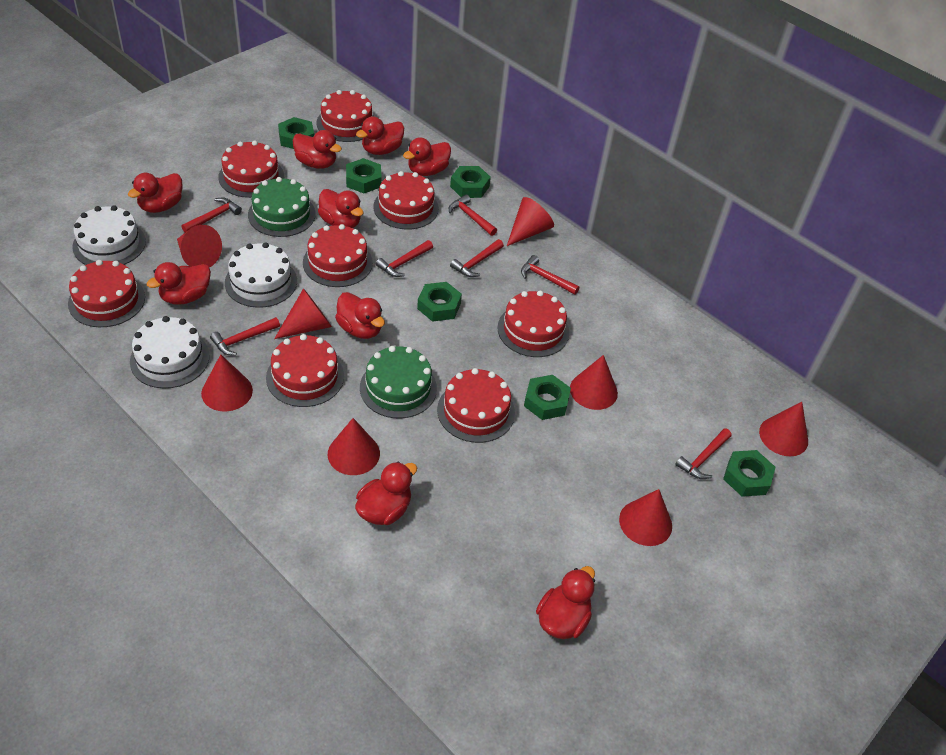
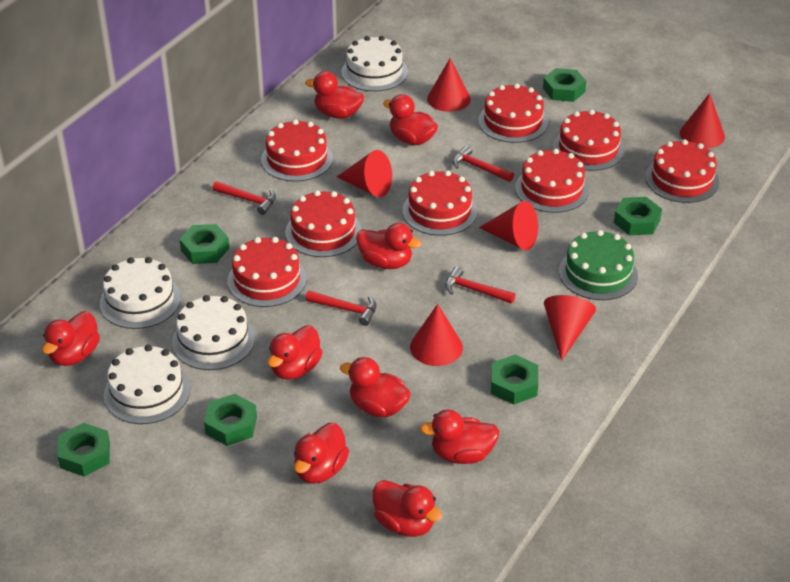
green cake: [248,177,316,237] [360,346,437,418] = 2 -> [559,230,638,300] = 1
red cone: [177,225,222,268] [201,354,253,412] [274,288,332,339] [328,418,380,475] [507,197,554,246] [570,355,618,410] [619,489,672,546] [759,402,808,456] = 8 -> [337,150,392,197] [410,304,463,366] [427,58,471,112] [479,201,538,251] [544,295,596,361] [680,93,725,148] = 6
red hammer: [181,198,242,232] [210,317,280,356] [376,240,433,277] [449,194,497,236] [450,239,504,277] [521,255,579,295] [675,428,732,479] = 7 -> [212,181,276,215] [305,290,376,326] [445,266,515,304] [453,145,514,182] = 4
white cake: [72,205,146,265] [130,316,210,388] [225,242,297,308] = 3 -> [100,257,181,329] [104,345,190,424] [172,295,255,370] [341,36,408,91] = 4

